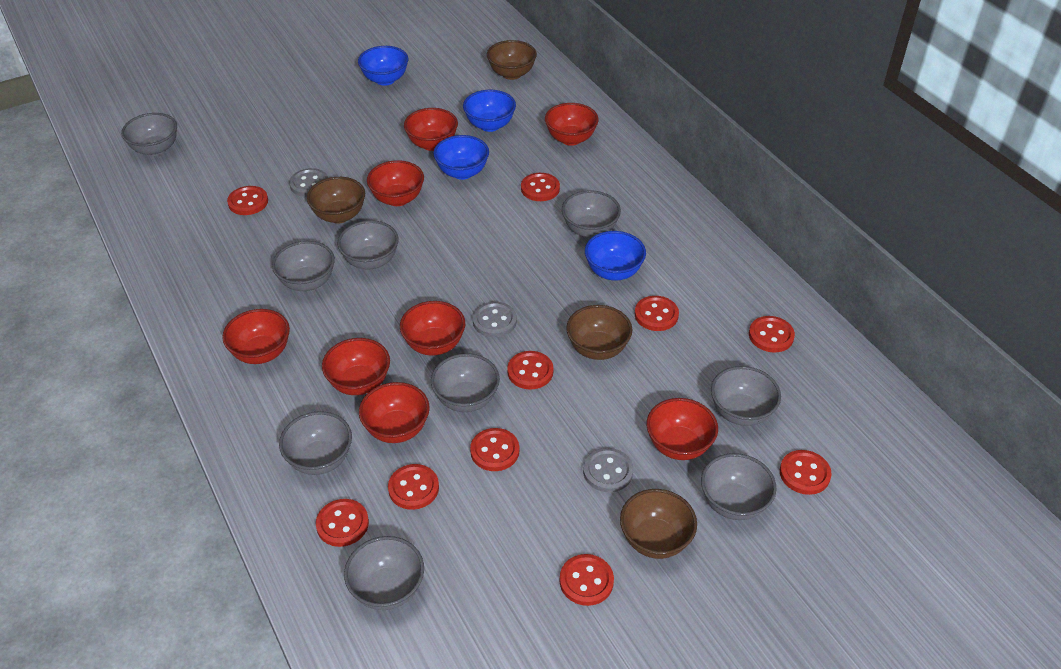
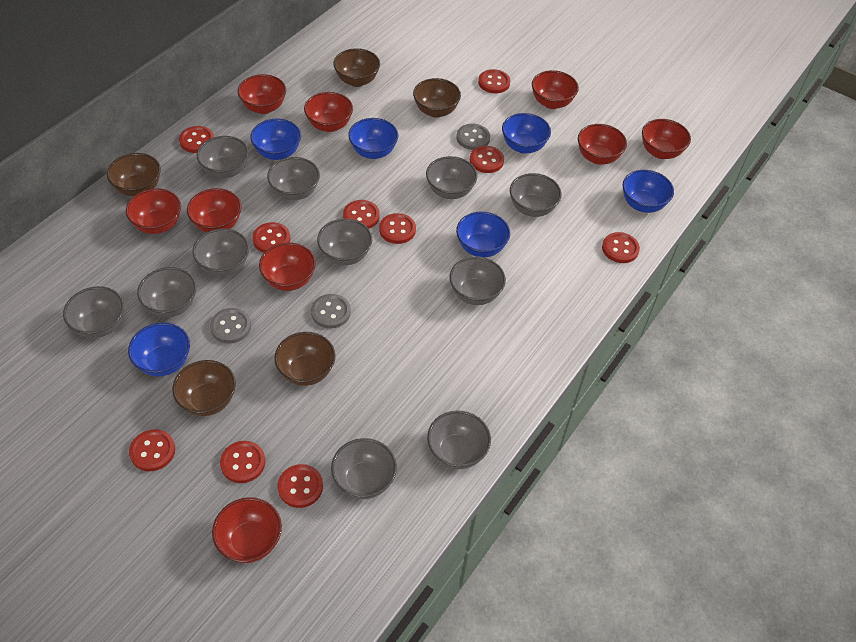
blue bowl: [358,46,408,86] [433,135,489,180] [463,90,516,132] [585,231,646,281] = 4 -> [128,323,190,376] [250,119,301,160] [348,118,398,159] [456,211,510,257] [502,113,551,154] [622,170,674,213] = 6
brown bowl: [307,177,365,223] [487,40,537,80] [566,305,632,360] [620,489,697,559] = 4 -> [107,153,161,196] [172,360,236,416] [274,332,335,386] [333,48,380,87] [413,78,461,118] = 5
grey bowl: [121,113,177,156] [272,241,335,291] [279,411,352,475] [337,220,399,270] [344,536,424,610] [431,353,500,412] [562,191,621,238] [701,453,776,520] [711,366,781,426] = 9 -> [63,286,124,338] [137,267,196,317] [193,228,249,276] [197,136,249,178] [267,157,320,200] [317,219,372,265] [331,438,397,499] [426,156,477,199] [427,410,491,469] [449,256,506,305] [510,173,562,217] = 11
red bowl: [222,309,290,364] [322,338,390,395] [359,382,430,443] [367,160,424,206] [400,301,465,356] [404,108,458,151] [545,103,599,146] [647,398,718,460] = 8 -> [126,188,181,234] [187,188,242,233] [212,497,282,563] [238,74,286,114] [259,242,316,291] [304,92,353,132] [532,70,579,109] [578,124,627,164] [642,119,691,159] = 9

